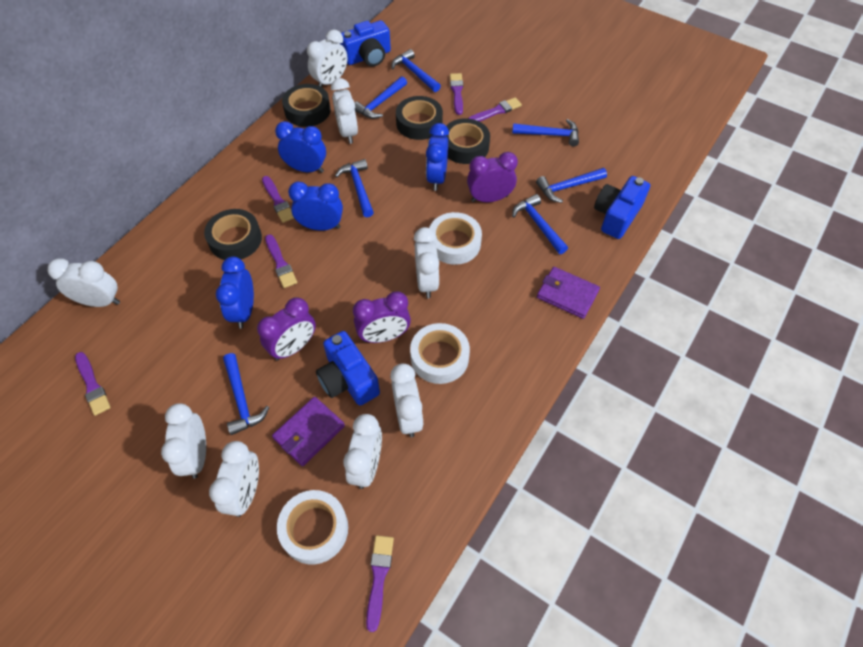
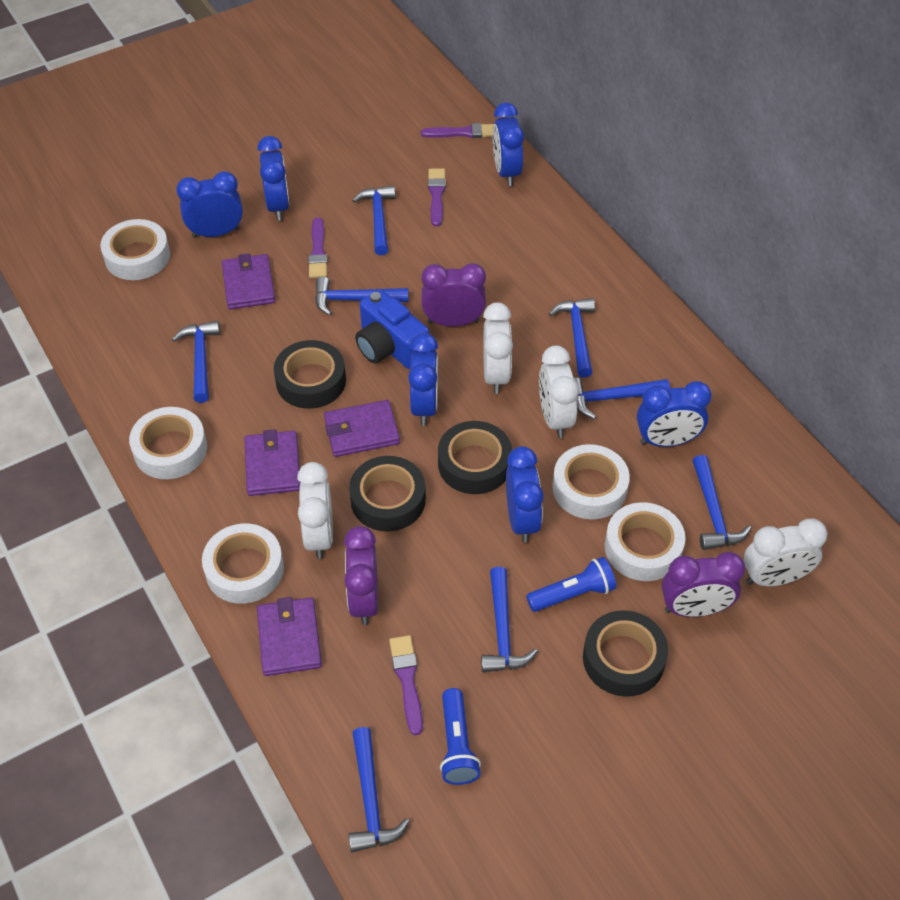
blue camera: [316,331,380,406] [340,20,391,67] [594,176,650,239] = 3 -> [355,289,429,369] = 1
blue clock: [216,256,254,329] [275,121,326,173] [288,182,343,231] [426,123,449,191] = 4 -> [176,171,243,238] [258,136,290,221] [408,333,438,426] [493,102,524,186] [506,446,544,543] [637,381,712,447] = 6
blue flashlight: none = 0 -> [440,688,481,785] [526,557,616,612] = 2
blue hammer: [223,353,269,435] [335,159,374,217] [354,76,407,119] [391,49,441,92] [512,119,579,146] [512,194,568,254] [536,168,607,203] = 7 -> [172,321,220,403] [315,276,408,315] [348,727,410,853] [352,185,396,255] [481,567,538,673] [549,298,595,378] [574,377,670,419] [692,455,751,550] = 8
purple brush: [75,352,111,416] [262,176,294,223] [265,234,297,288] [366,535,394,632] [450,73,463,115] [468,97,522,122] = 6 -> [308,217,328,278] [389,635,423,735] [421,123,494,138] [428,169,446,227] = 4
purple wallet: [272,397,345,466] [537,267,600,319] = 2 -> [222,253,275,310] [244,429,300,496] [257,597,322,676] [324,400,400,457] = 4
white clock: [48,258,120,307] [161,404,206,479] [209,441,259,517] [307,29,347,87] [331,78,358,144] [343,414,382,489] [390,363,423,437] [414,227,439,298] = 8 -> [297,462,333,559] [483,302,513,394] [539,345,579,438] [744,519,827,586] = 4
white tape: [277,490,348,565] [410,323,470,384] [429,212,482,265] = 3 -> [100,219,170,280] [129,407,207,479] [202,523,284,604] [552,444,630,519] [605,502,685,581] = 5

